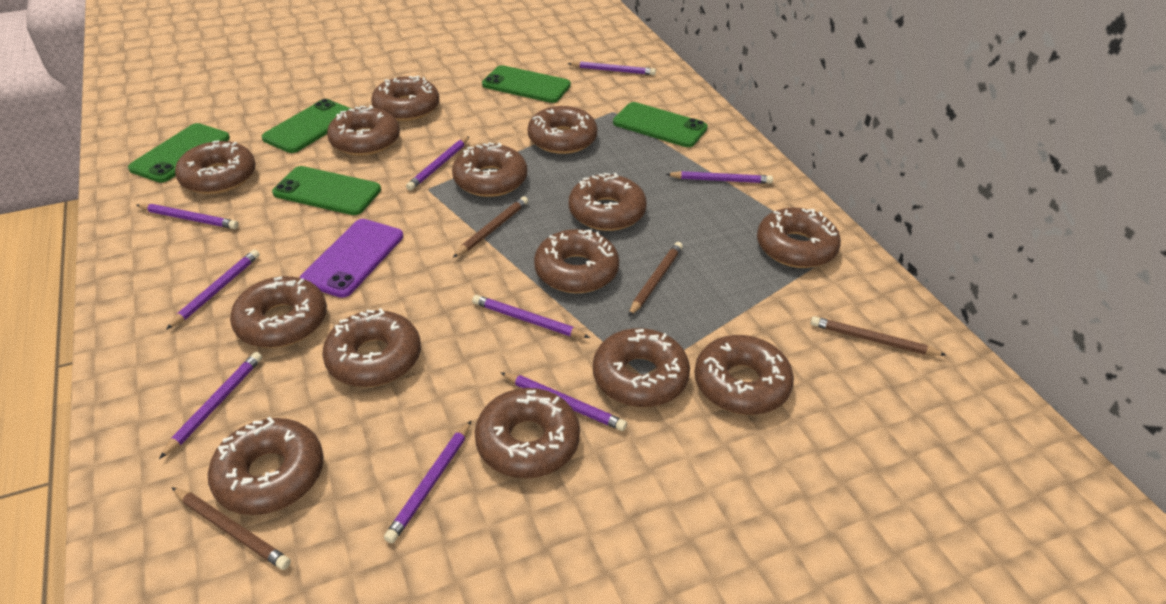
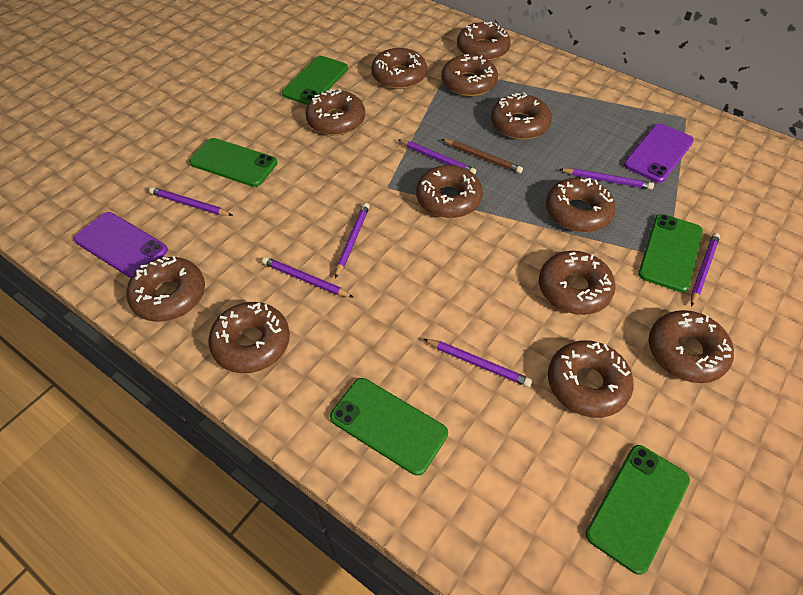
brown donut: [175,140,256,194] [208,417,324,515] [230,276,327,348] [322,308,421,387] [327,105,400,156] [371,76,439,121] [452,142,527,197] [475,388,580,478] [528,106,597,154] [534,229,619,293] [569,173,647,231] [593,328,690,407] [694,335,794,415] [757,207,841,268] = 14 -> [126,256,205,322] [208,302,290,373] [305,89,365,136] [371,48,427,89] [416,165,483,218] [442,54,498,97] [457,22,510,61] [491,93,552,140] [539,251,616,315] [546,178,616,232] [548,340,634,418] [649,310,734,383] = 12
brown pencil: [172,487,291,570] [453,196,528,258] [628,242,683,317] [811,316,946,356] = 4 -> [442,139,523,174] = 1
purple pencil: [136,204,239,229] [159,352,262,459] [166,250,260,330] [384,421,471,543] [406,136,470,191] [472,295,590,338] [500,372,627,431] [567,61,656,75] [666,171,773,184] = 9 -> [149,187,233,216] [262,257,354,298] [335,203,370,278] [398,139,476,174] [424,339,532,387] [559,168,654,189] [691,233,720,307] = 7
purple phone: [300,219,403,298] = 1 -> [74,212,168,278] [624,123,694,183] = 2

